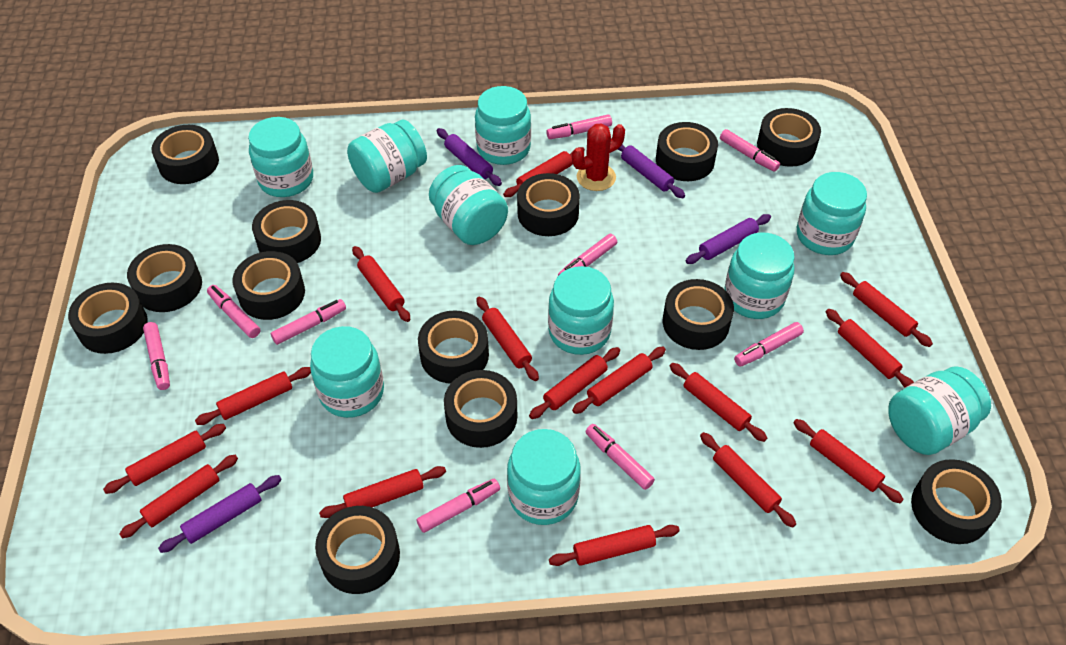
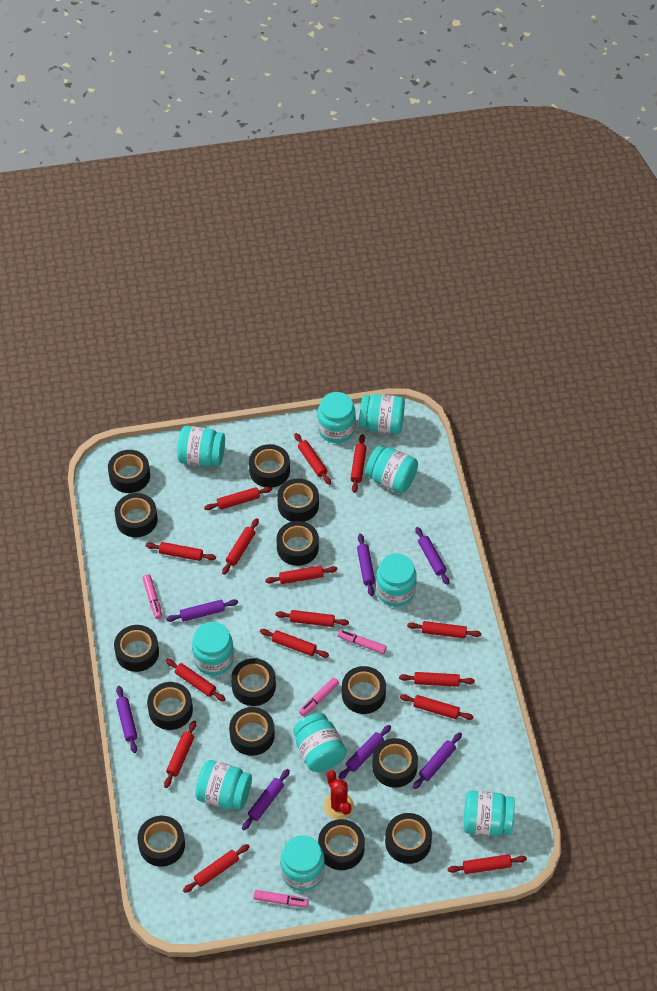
black tape: [68,283,148,354] [127,244,202,312] [151,125,219,184] [232,251,305,320] [252,200,321,263] [315,506,400,594] [418,310,489,384] [444,370,517,448] [517,173,580,236] [656,122,718,181] [663,279,734,350] [757,108,821,167] [911,459,1002,544] = 13 -> [108,450,150,493] [114,625,159,672] [115,493,158,537] [137,816,185,867] [147,682,193,730] [229,707,275,756] [231,658,276,706] [249,444,290,488] [277,478,319,522] [277,521,319,566] [318,819,365,870] [342,666,386,714] [372,738,418,788] [385,813,432,864] = 14
pink marker: [143,322,170,390] [207,285,260,338] [271,299,346,345] [417,479,500,533] [546,114,612,139] [558,234,617,276] [585,424,655,490] [720,129,780,172] [734,322,804,367] = 9 -> [142,574,162,619] [253,890,308,907] [299,678,339,716] [338,630,387,654] = 4
purple rolling pin: [158,475,282,553] [437,128,502,186] [617,144,685,198] [686,214,771,264] = 4 -> [116,686,137,753] [166,599,238,622] [242,769,290,830] [338,725,391,779] [357,534,375,596] [413,732,462,789] [415,527,449,585] = 7

